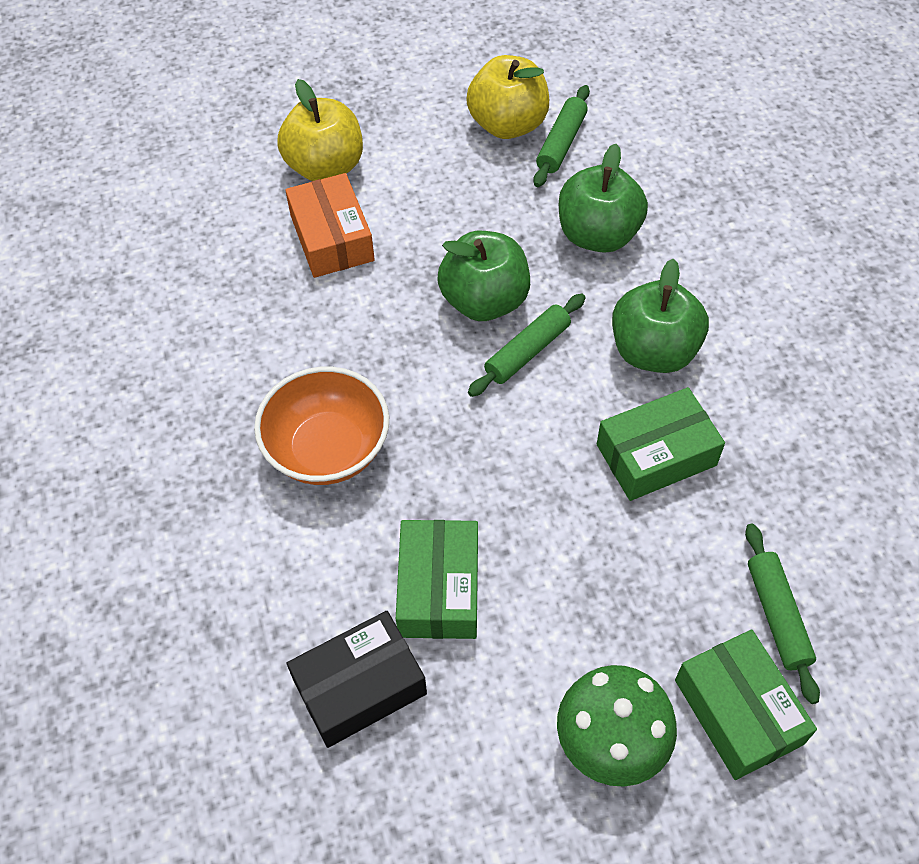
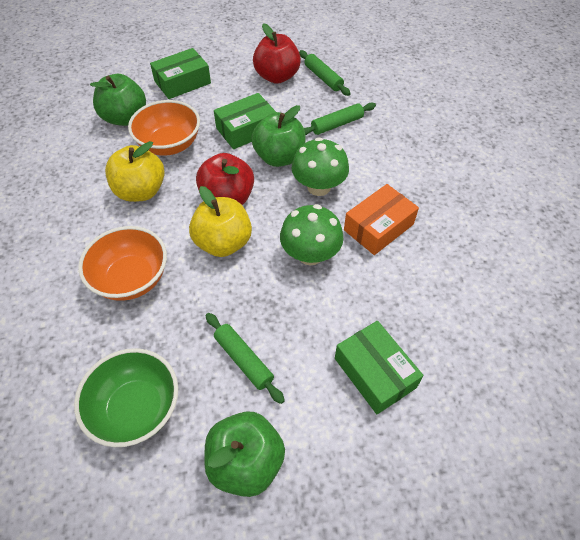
black box: [286,611,427,748] = 1 -> none = 0
green bowl: none = 0 -> [74,348,178,447] = 1
green mushroom: [557,665,677,787] = 1 -> [280,204,344,266] [291,137,349,196] = 2
orange bowl: [254,367,389,485] = 1 -> [78,226,167,301] [128,100,200,156] = 2
red apple: none = 0 -> [196,153,254,205] [253,23,301,84] = 2

